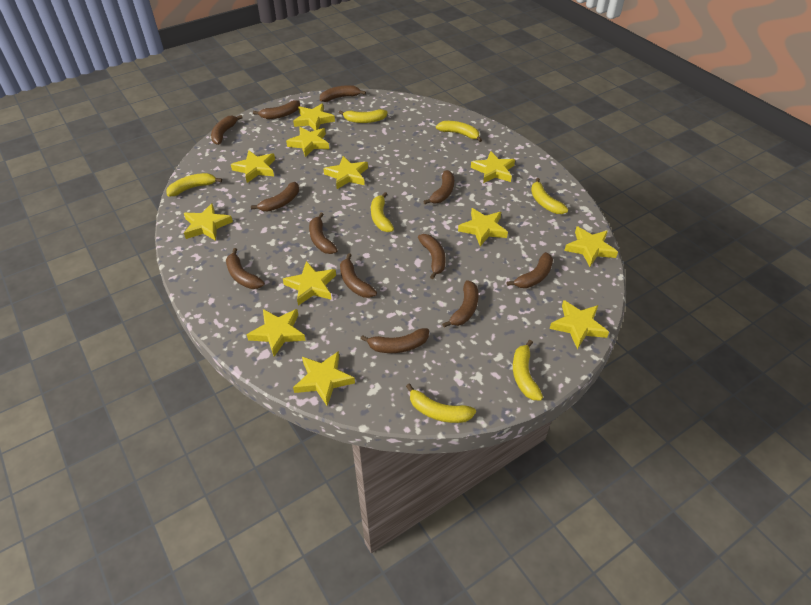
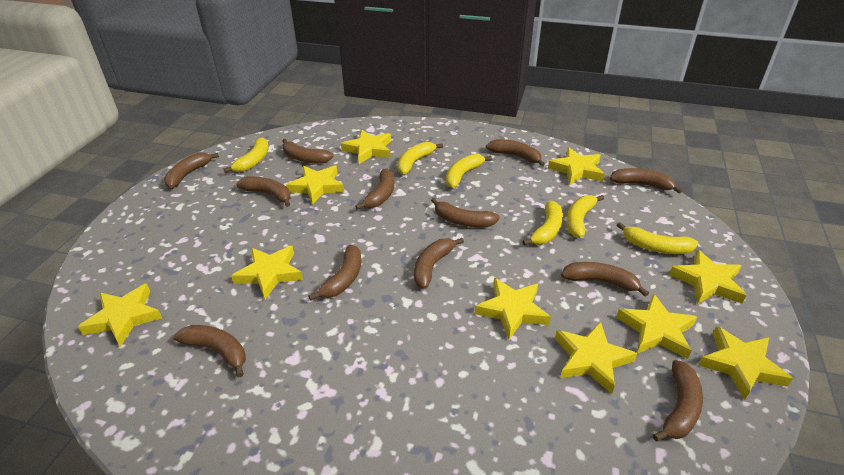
yellow banana: [166,173,222,196] [339,109,388,123] [371,192,394,232] [406,384,476,423] [436,121,482,142] [513,340,543,401] [531,178,568,214] = 7 -> [223,137,269,173] [397,142,443,175] [446,154,492,188] [522,201,563,246] [566,195,604,238] [617,222,698,254] = 6
yellow star: [184,203,233,241] [231,150,275,183] [247,309,306,357] [283,261,336,306] [286,127,329,157] [293,104,335,130] [293,351,355,406] [323,156,368,189] [458,208,508,246] [471,151,515,183] [549,300,609,349] [564,226,618,267] = 12 -> [78,283,162,347] [231,246,303,299] [286,165,344,204] [341,130,391,164] [475,278,551,340] [548,147,604,185] [555,321,637,394] [616,293,697,359] [669,249,747,304] [699,326,793,400] = 10

